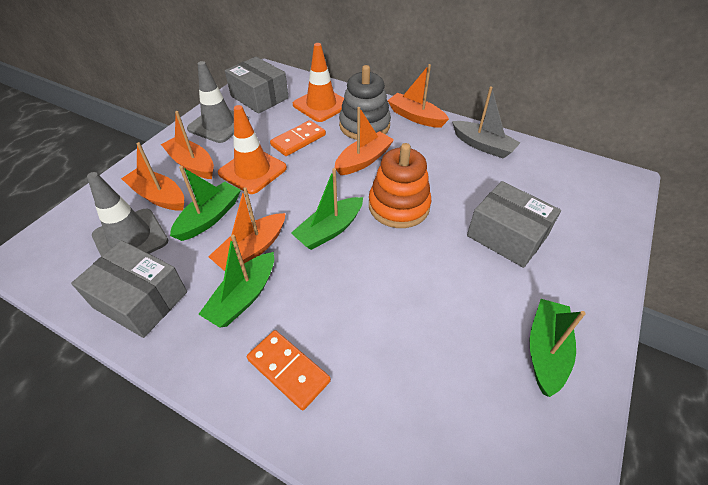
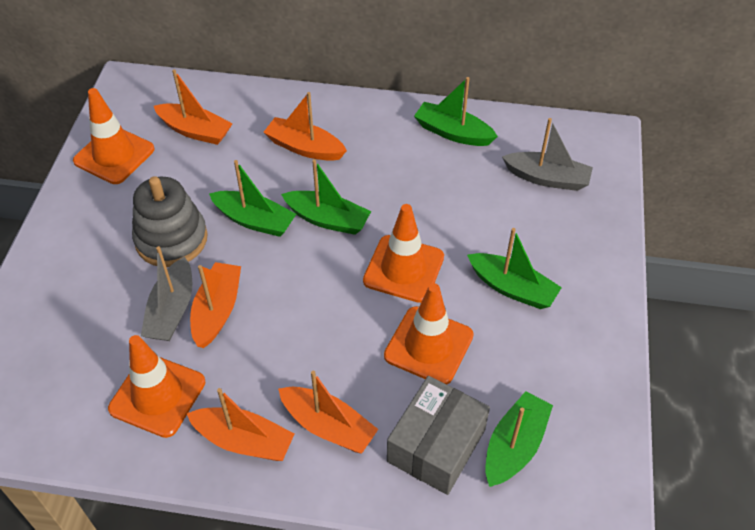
green boat: [170,166,241,241] [198,235,274,328] [291,168,363,250] [530,299,586,397] = 4 -> [209,160,296,237] [281,159,371,235] [414,77,498,146] [467,228,562,309] [486,391,553,487] = 5
grey boat: [452,87,521,158] = 1 -> [141,246,192,341] [502,118,593,191] = 2
grey box: [71,240,187,338] [225,57,289,114] [467,181,561,268] = 3 -> [387,376,490,495] = 1
grey traffic cone: [87,172,169,257] [187,61,249,143] = 2 -> none = 0
orange domino: [247,330,331,411] [270,120,326,156] = 2 -> none = 0
orange stacking toy: [369,143,431,228] = 1 -> none = 0
orange traffic cone: [218,105,287,194] [293,43,344,122] = 2 -> [73,88,155,184] [108,335,205,438] [363,204,444,303] [384,283,474,384] = 4

